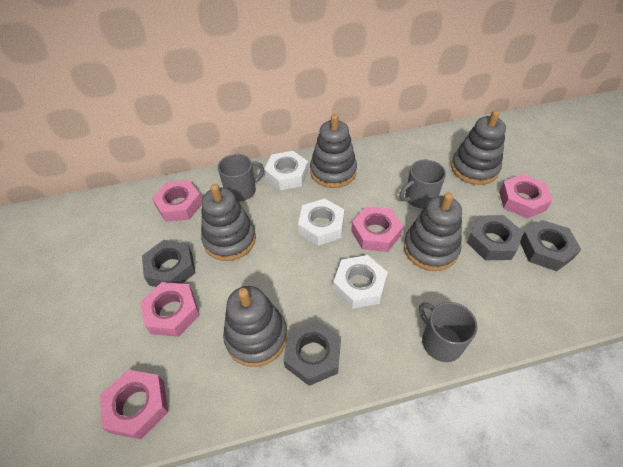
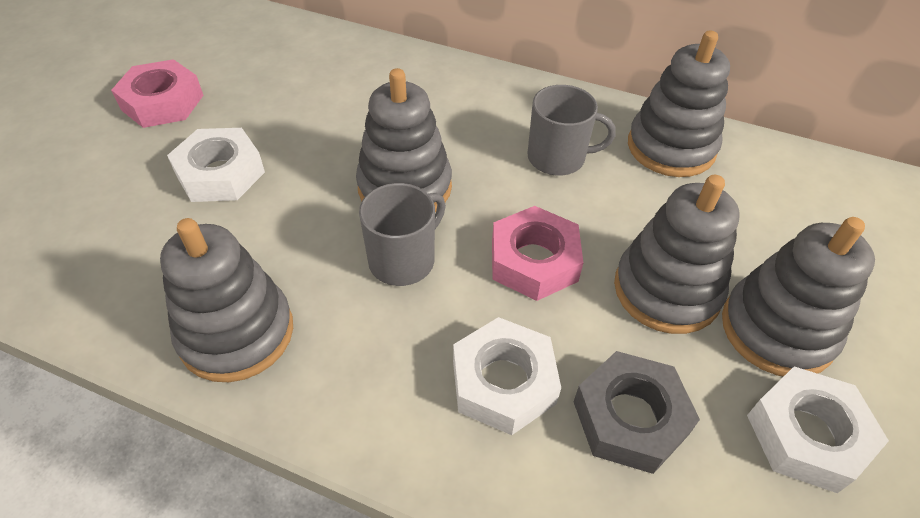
grey mug: [218,154,264,202] [399,160,446,209] [419,302,478,362] = 3 -> [359,183,446,286] [527,85,616,176] = 2
grey nut: [142,240,195,287] [283,320,341,386] [467,215,523,260] [520,220,581,271] = 4 -> [574,351,700,474] = 1
pink nut: [100,370,168,439] [140,282,200,337] [152,180,202,222] [351,206,403,252] [499,174,553,219] = 5 -> [111,59,204,128] [492,206,583,301] = 2

